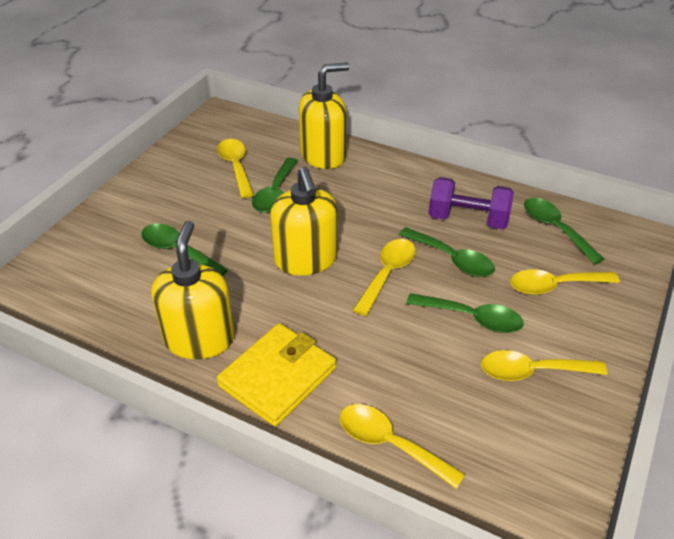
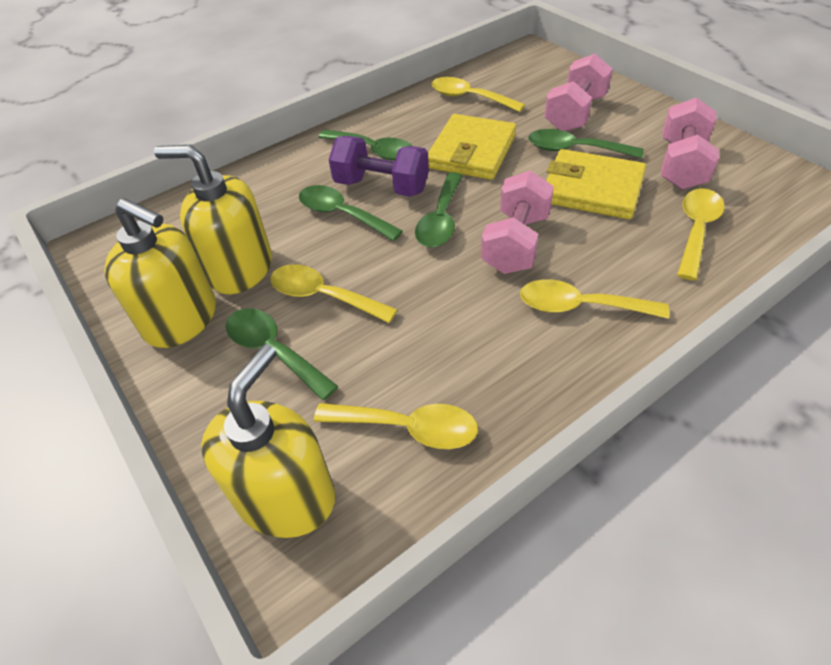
pink dumbbell: none = 0 -> [481,170,554,274] [544,54,613,131] [661,97,719,189] = 3
yellow wallet: [217,323,336,427] = 1 -> [428,114,516,180] [546,149,646,219] = 2

